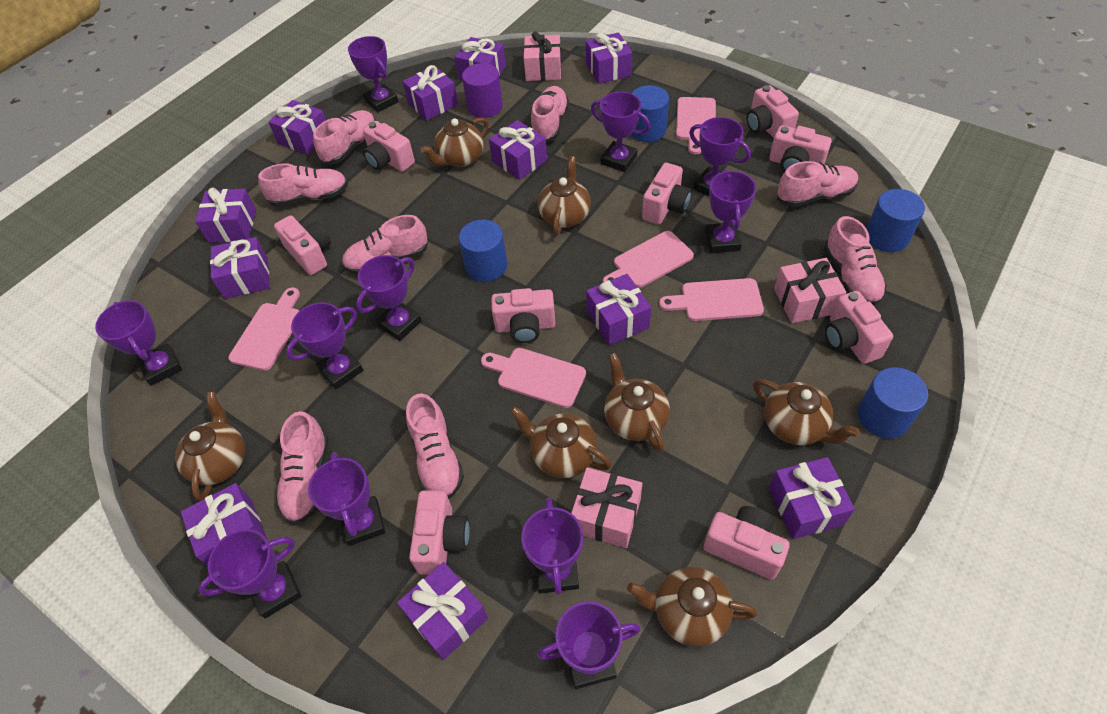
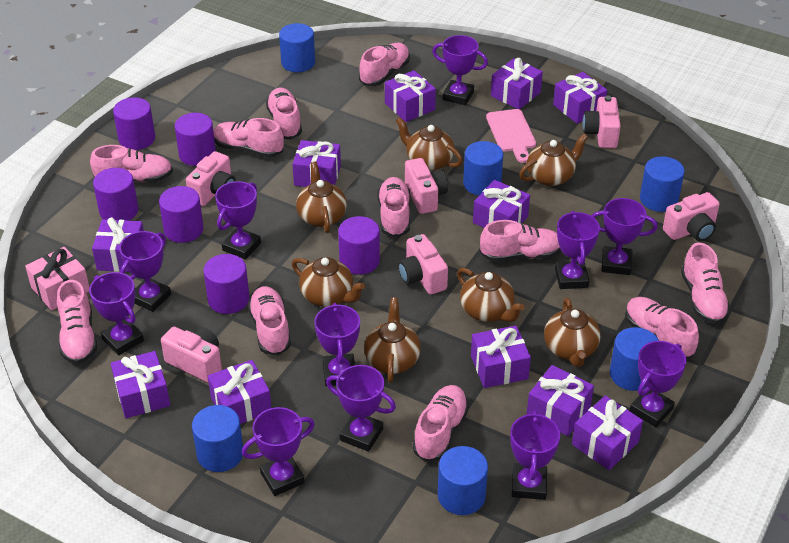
blue cylinder: [459,219,507,282] [631,85,669,142] [858,367,928,439] [866,189,925,252] = 4 -> [192,405,243,472] [279,23,315,72] [438,446,488,515] [463,141,503,195] [610,327,659,391] [640,156,685,212] = 6
pink camera: [274,215,331,275] [363,121,415,172] [409,490,470,575] [491,288,556,343] [642,163,692,224] [704,506,790,580] [747,85,799,138] [770,125,832,172] [825,291,893,364] = 9 -> [161,327,222,383] [186,151,236,206] [398,234,448,295] [405,158,448,214] [583,96,621,148] [663,192,720,241] = 6
pink cutting board: [228,287,300,371] [481,348,586,408] [603,231,694,288] [659,278,764,321] [676,97,716,154] = 5 -> [486,109,536,163] = 1
pink gift: [524,31,561,81] [571,467,642,548] [774,258,846,323] = 3 -> [25,247,90,310] = 1
pink shoe: [258,164,348,207] [276,411,328,525] [313,110,376,164] [342,215,428,275] [406,393,464,499] [531,86,569,142] [777,161,859,207] [824,216,887,306] = 8 -> [57,280,97,364] [90,145,173,182] [213,118,284,158] [248,286,291,356] [266,88,302,140] [359,43,410,86] [378,177,410,238] [413,385,469,462] [480,220,561,262] [625,297,699,359] [681,242,731,324] = 11
purple cylinder: [462,63,503,118] = 1 -> [93,168,139,221] [113,97,155,150] [159,186,204,243] [175,113,216,166] [203,254,250,314] [338,216,380,275] = 6

